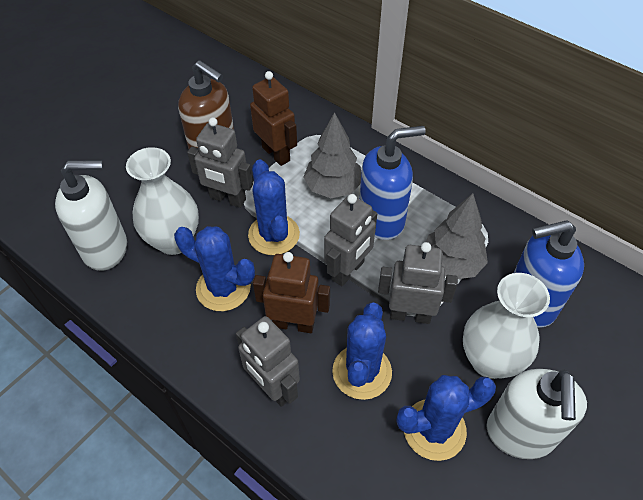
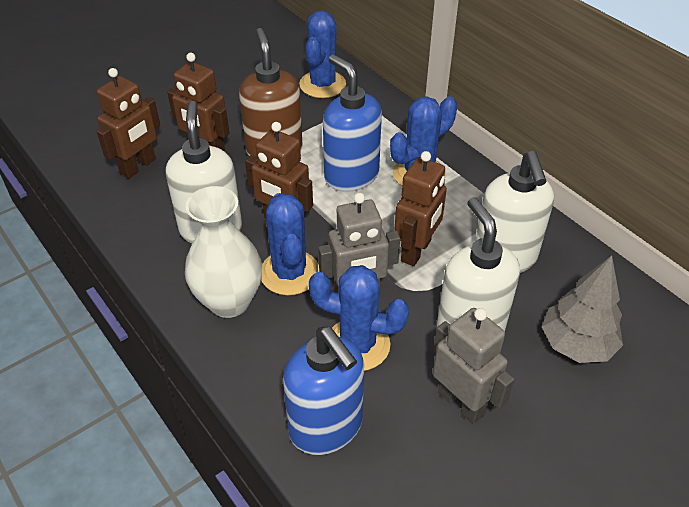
brown robot: [250,71,297,166] [253,252,330,333] = 2 -> [96,68,160,178] [167,53,230,152] [245,122,313,219] [394,151,447,266] = 4
grey robot: [187,117,253,208] [236,316,300,407] [324,194,377,286] [378,242,458,324] = 4 -> [318,193,400,293] [433,308,514,424] = 2
grey tree: [303,112,361,198] [426,193,488,279] = 2 -> [542,256,623,363] = 1
white soap dispenser: [55,160,127,271] [487,369,587,459] = 2 -> [166,101,242,244] [437,197,520,331] [475,151,554,273] = 3
white vase: [126,147,199,255] [463,273,550,379] = 2 -> [185,186,262,318] = 1

